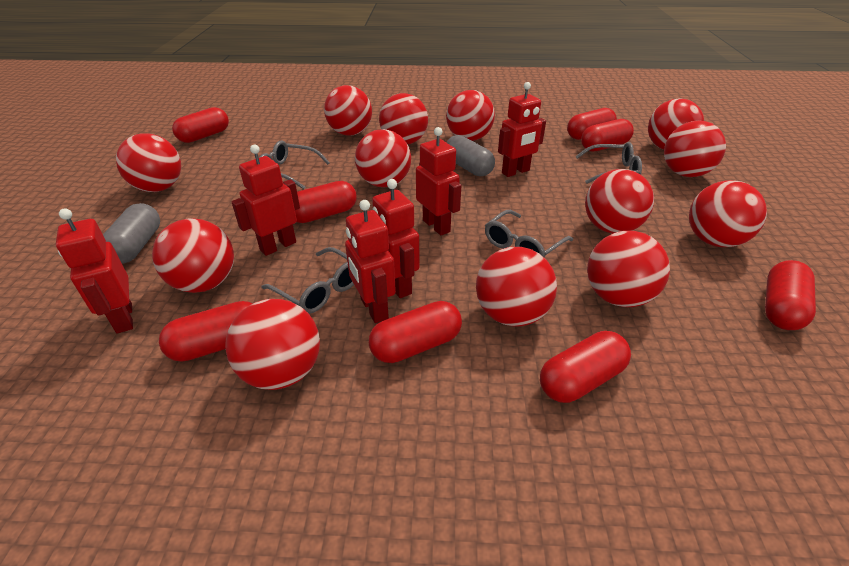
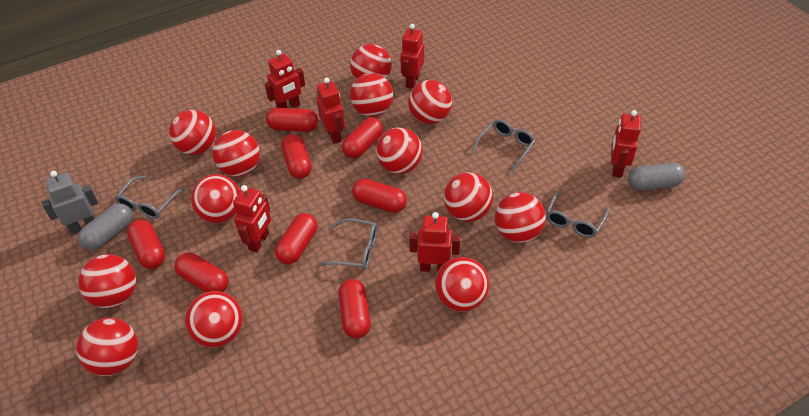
grey robot: none = 0 -> [42,171,98,235] = 1

